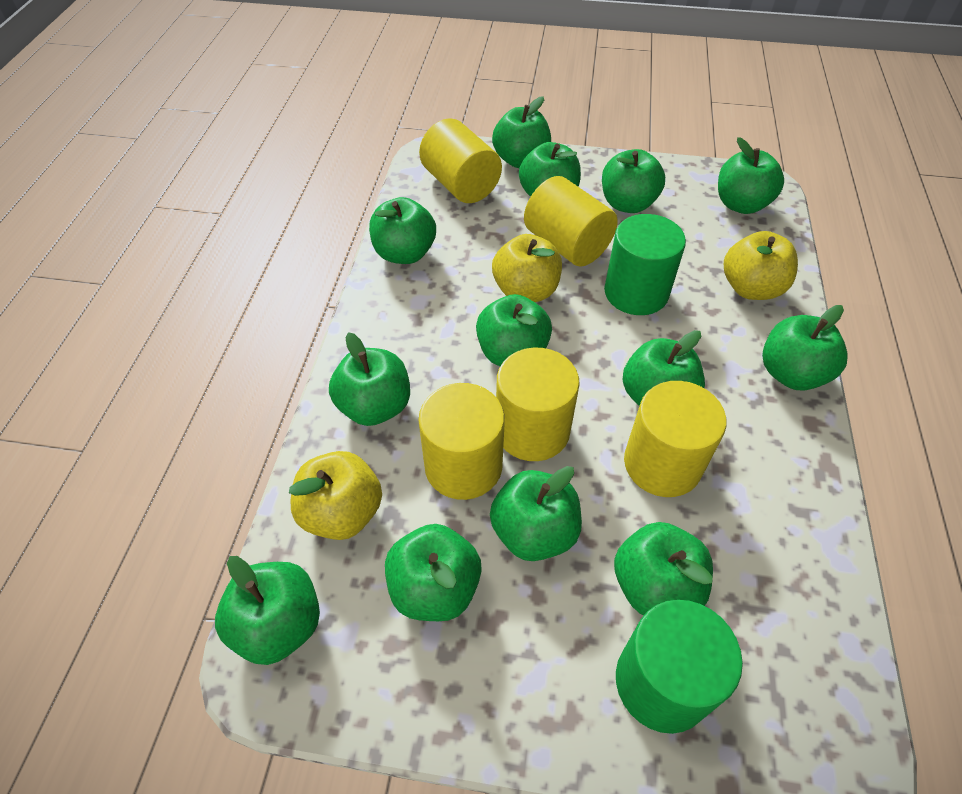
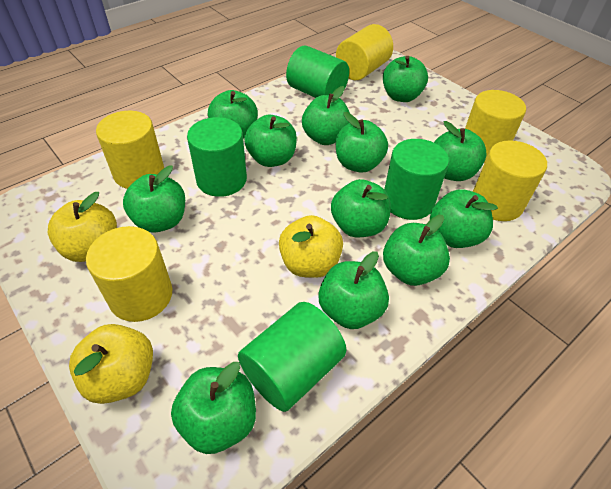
green apple: [215,556,320,665] [329,332,410,426] [369,197,436,264] [385,524,482,621] [476,294,552,366] [490,466,582,561] [492,96,551,168] [519,142,581,197] [602,149,665,213] [614,522,713,615] [623,330,705,406] [718,137,784,214] [762,305,847,391] = 13 -> [123,166,185,233] [171,362,256,454] [208,90,258,139] [244,115,297,167] [302,86,350,145] [318,251,389,329] [331,179,391,237] [336,112,388,173] [383,56,428,102] [383,215,450,286] [430,189,498,248] [434,121,487,181] = 12
green cylinder: [604,214,686,315] [616,600,743,734] = 2 -> [187,117,247,197] [238,302,346,412] [286,45,349,98] [384,139,449,220] = 4

